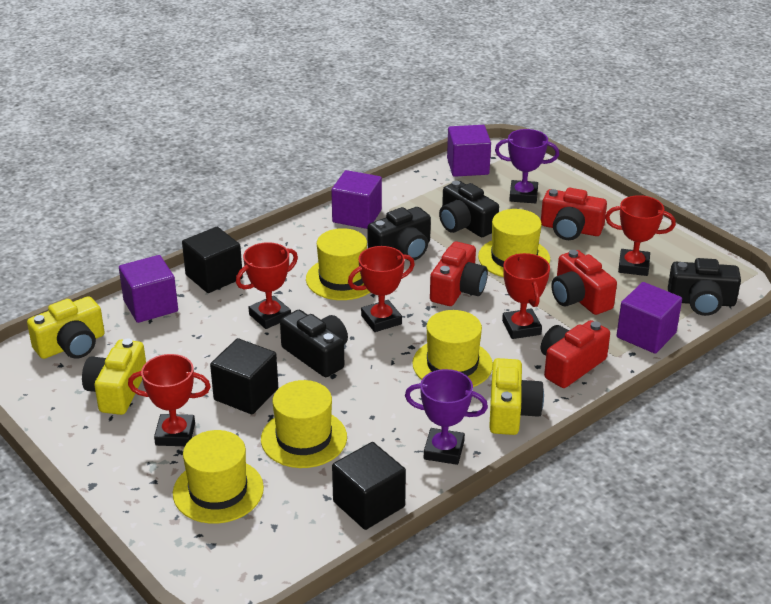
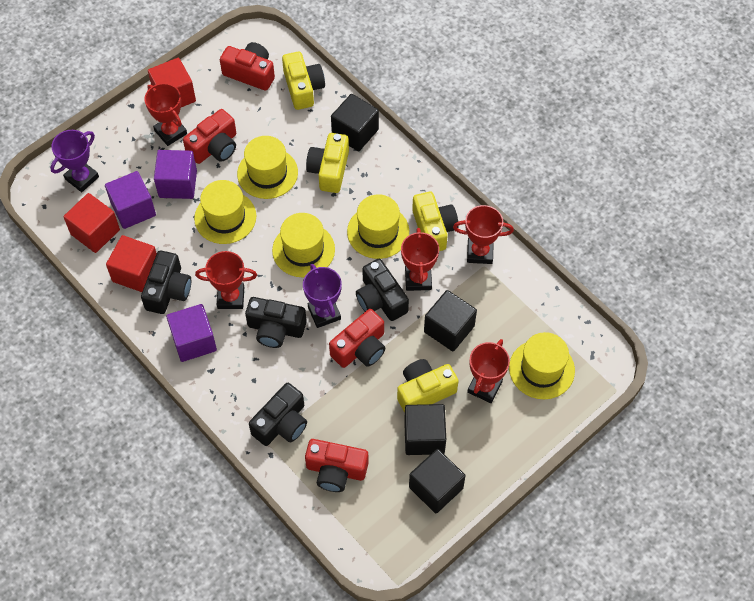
black cube: [182,227,243,293] [210,338,278,414] [332,442,406,530] = 3 -> [331,94,379,152] [404,404,446,455] [409,449,466,514] [424,290,477,352] = 4
purple cube: [119,255,178,323] [331,170,382,229] [447,125,491,177] [616,282,682,354] = 4 -> [105,171,156,229] [154,150,197,199] [166,304,217,362] = 3
red cube: none = 0 -> [63,193,120,253] [106,235,157,292] [148,58,196,107] = 3
yellow camera: [27,296,104,359] [82,339,146,415] [489,358,544,435] = 3 -> [282,52,325,110] [306,133,349,193] [397,359,458,413] [412,192,459,251] = 4

